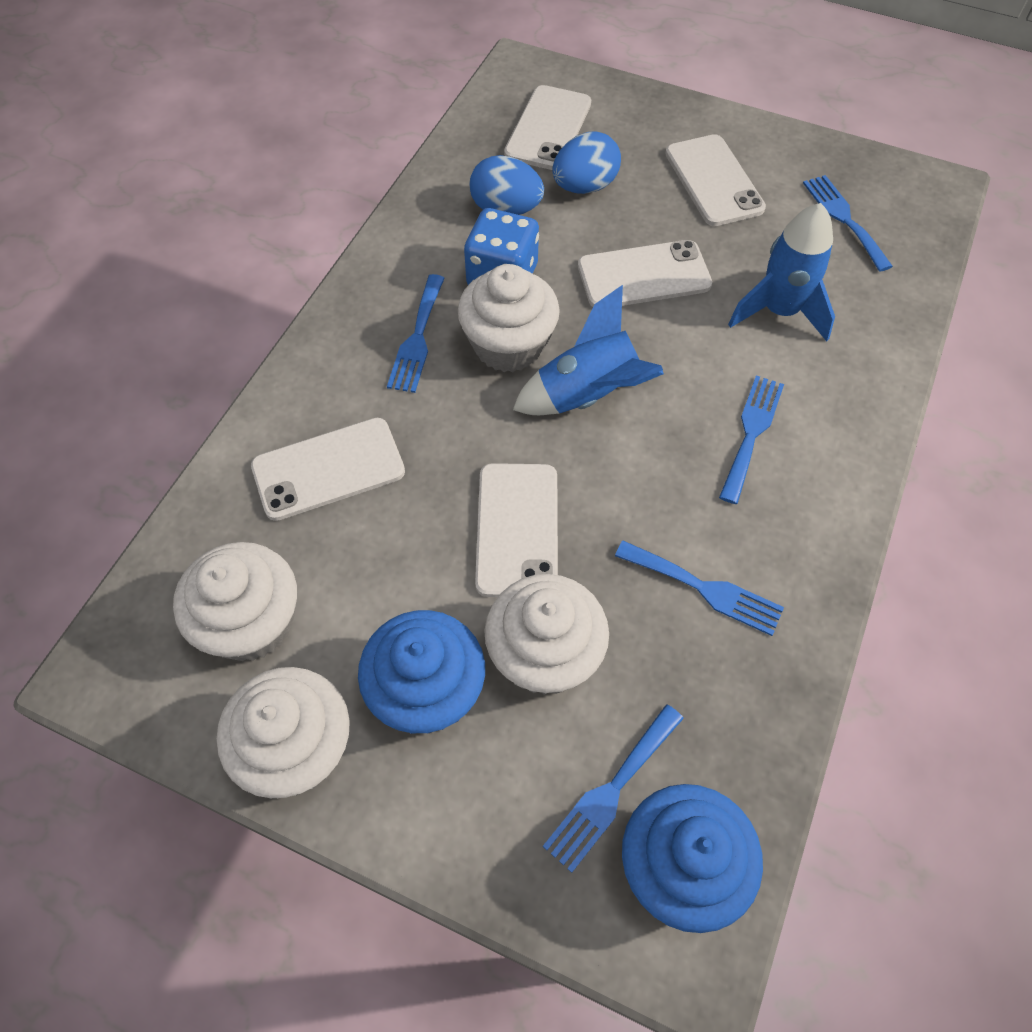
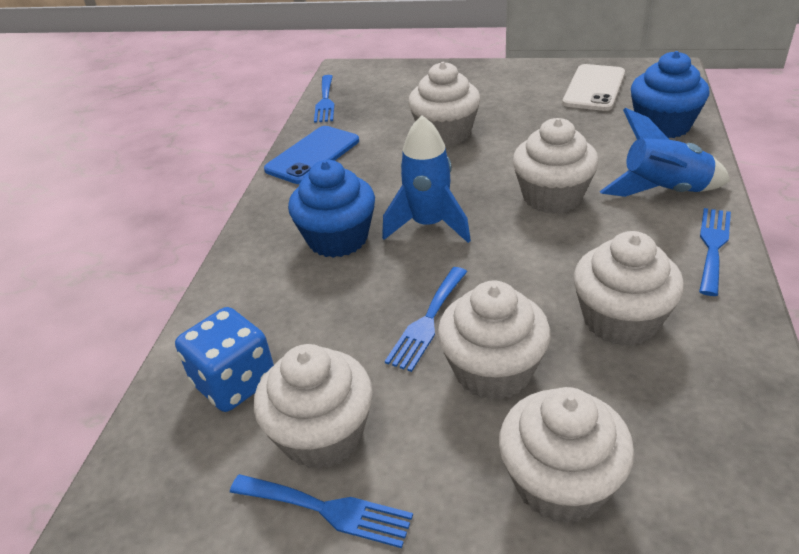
blue egg: [469,155,544,215] [552,131,621,194] = 2 -> none = 0
blue fork: [387,274,445,393] [543,704,684,873] [615,541,784,636] [719,375,784,504] [803,175,893,272] = 5 -> [230,474,413,548] [314,75,334,123] [385,267,467,372] [699,208,731,296] = 4
blue phone: none = 0 -> [264,126,359,184] = 1
white cupcake: [173,542,297,661] [217,667,350,798] [458,264,560,372] [484,574,609,695] = 4 -> [254,344,373,469] [408,62,480,146] [438,280,551,400] [499,387,634,523] [513,118,599,214] [574,231,684,346] = 6
white phone: [251,418,405,521] [475,463,558,597] [504,85,591,170] [578,240,712,307] [665,134,766,226] = 5 -> [562,64,625,111] = 1

